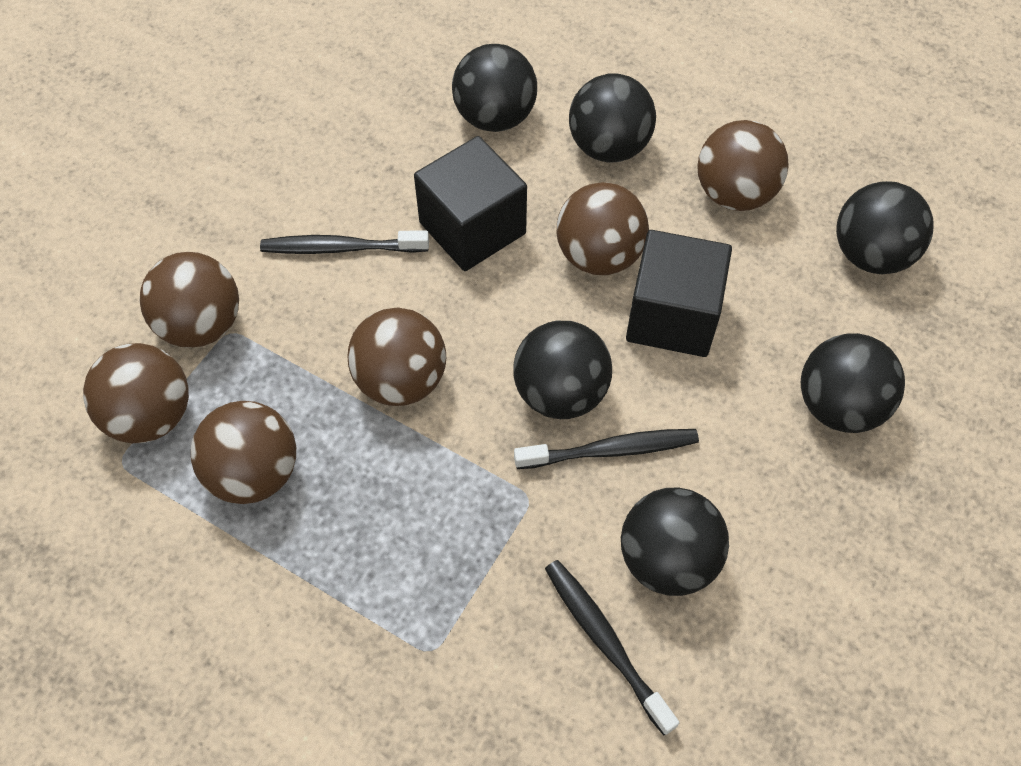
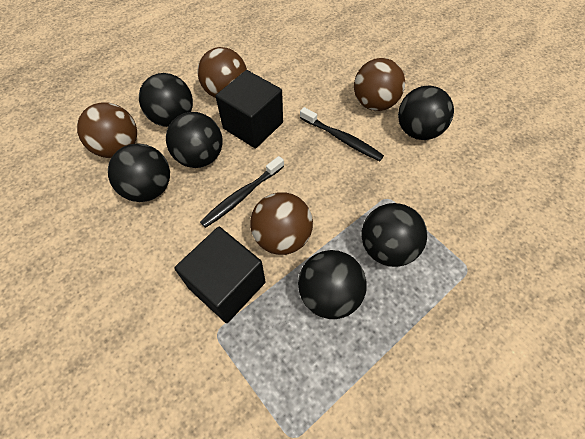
black toothbrush: [260,231,429,254] [514,429,699,469] [545,560,679,736] = 3 -> [200,156,284,228] [300,107,384,161] = 2
brown ball: [83,343,189,443] [140,252,239,348] [191,401,296,504] [347,307,446,406] [557,182,649,275] [697,120,789,211] = 6 -> [77,102,137,158] [197,47,247,98] [250,192,313,255] [354,58,405,111] = 4

